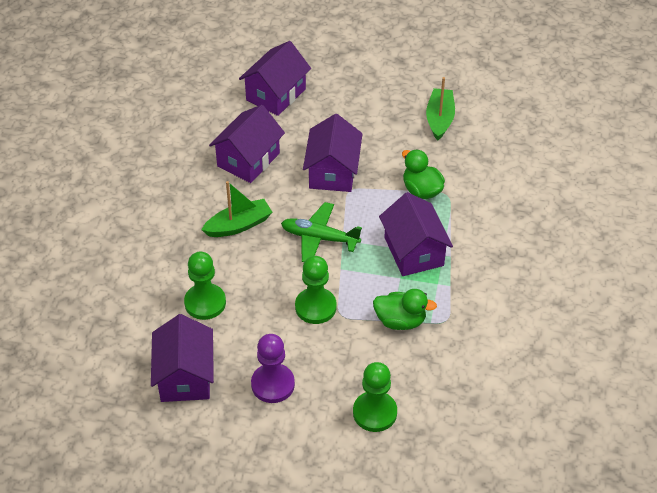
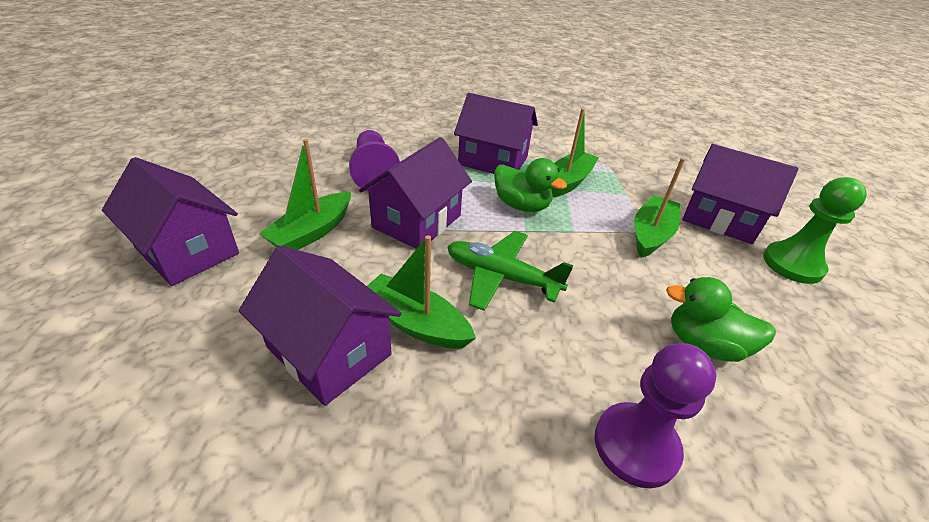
green boat: [201,181,272,237] [426,77,455,141] = 2 -> [259,139,351,250] [367,235,476,349] [551,108,599,197] [634,158,685,258] = 4
green pawn: [184,251,226,320] [295,256,336,324] [353,362,397,432] = 3 -> [763,177,867,284] = 1
purple pawn: [251,334,295,403] = 1 -> [349,130,400,191] [595,343,717,488] = 2

